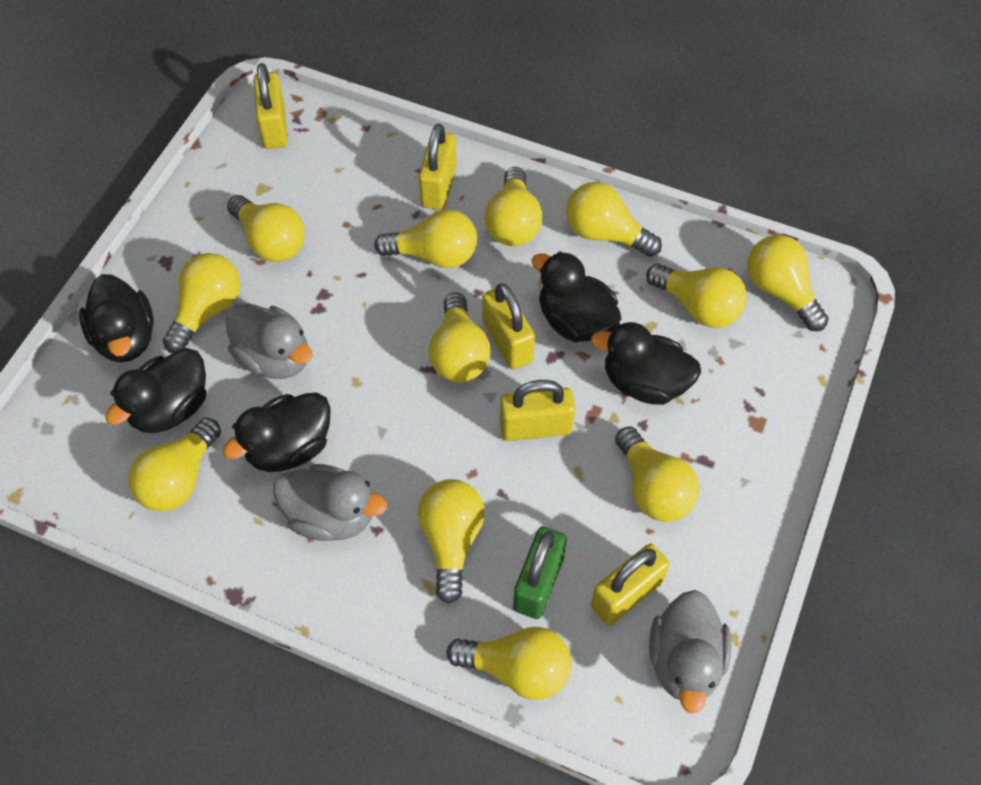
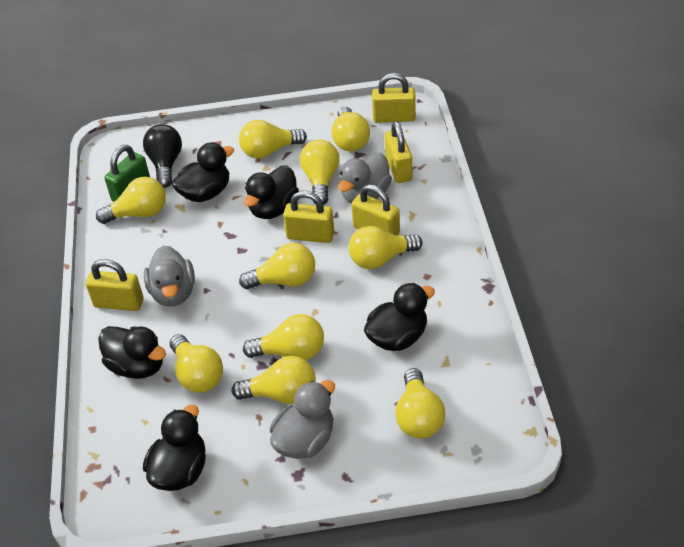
black light bulb: none = 0 -> [143,124,182,188] = 1
yellow light bulb: [128,418,221,512] [163,253,240,353] [227,195,305,262] [374,209,477,268] [418,479,485,604] [429,293,491,382] [446,627,572,700] [485,167,543,246] [566,182,662,257] [615,426,699,522] [646,264,747,328] [747,235,829,331] = 12 -> [96,177,166,224] [170,334,223,393] [232,356,316,404] [239,120,307,159] [239,243,315,289] [243,314,324,360] [300,139,339,205] [331,106,370,151] [349,226,422,269] [395,368,445,439] = 10

